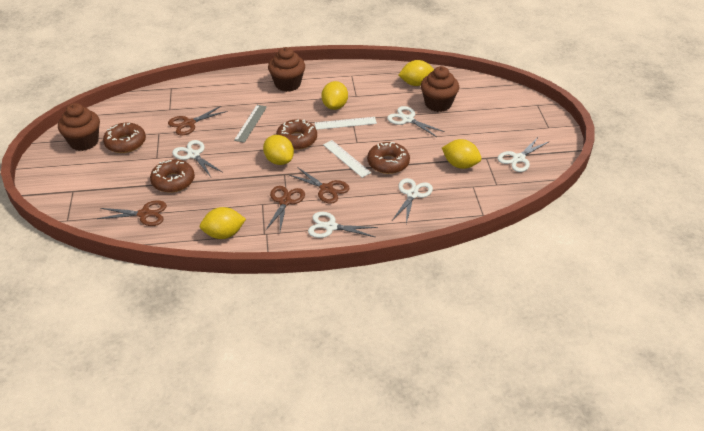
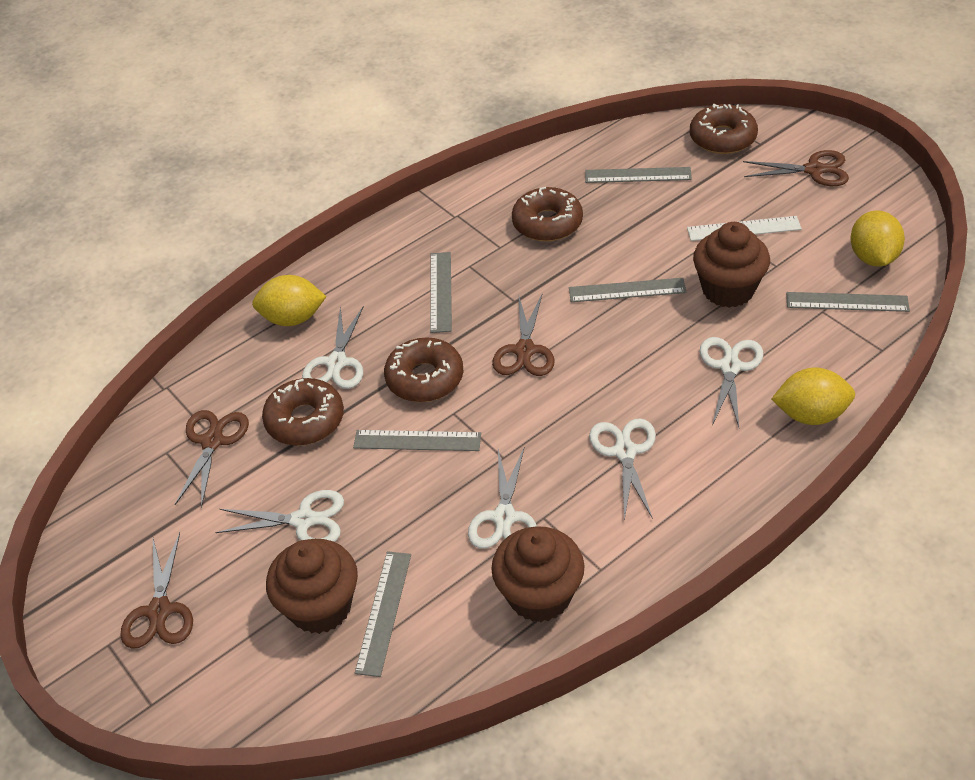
grey ruler: [234,105,267,143] = 1 -> [353,430,481,451] [355,551,411,677] [430,252,452,333] [569,278,686,302] [585,167,692,183] [786,292,910,312] = 6
white ruler: [315,117,377,130] [323,140,371,178] = 2 -> [687,216,802,241] = 1
yellow lemon: [200,207,246,239] [263,135,294,165] [322,81,348,110] [399,60,434,86] [442,139,482,169] = 5 -> [252,275,327,326] [771,368,855,425] [850,210,905,267] = 3

